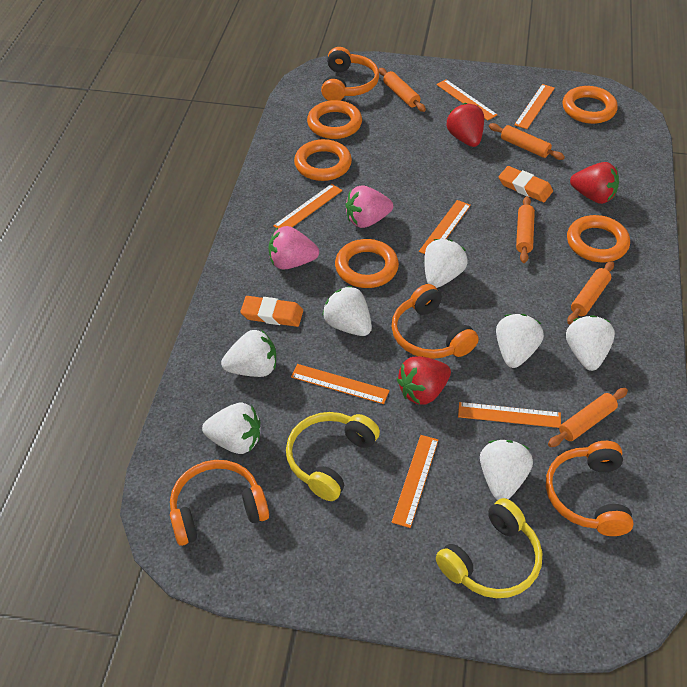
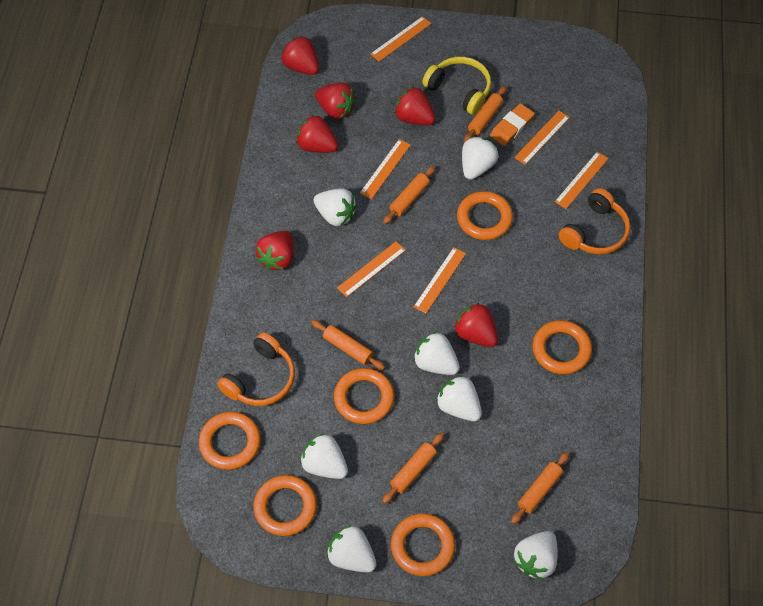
orange eraser: [240,296,303,327] [499,166,553,202] = 2 -> [490,103,535,146] = 1
orange headphones: [170,460,269,546] [321,47,379,101] [392,284,479,359] [546,441,634,536] = 4 -> [217,332,295,406] [559,188,630,254] = 2
orange ring: [294,139,352,181] [307,100,362,139] [335,239,399,288] [563,86,618,124] [567,215,630,262] = 5 -> [199,412,260,470] [253,475,317,536] [334,368,394,424] [391,514,455,576] [457,191,513,240] [533,320,592,375] = 6
orange ruler: [273,184,342,229] [291,364,390,404] [391,435,438,528] [419,200,471,254] [436,79,498,121] [458,402,561,428] [514,84,555,129] = 7 -> [337,241,406,297] [360,139,410,199] [370,16,431,61] [413,247,466,313] [514,111,570,165] [555,152,609,209] = 6
pink strawberry: [268,226,319,269] [345,185,393,228] = 2 -> none = 0
red strawberry: [397,356,451,405] [447,103,484,147] [570,162,619,204] = 3 -> [255,231,294,270] [281,36,319,75] [296,115,338,153] [315,83,356,119] [394,87,436,125] [454,303,498,347] = 6
yellow headphones: [286,412,380,501] [436,498,542,598] = 2 -> [422,57,491,115] = 1

